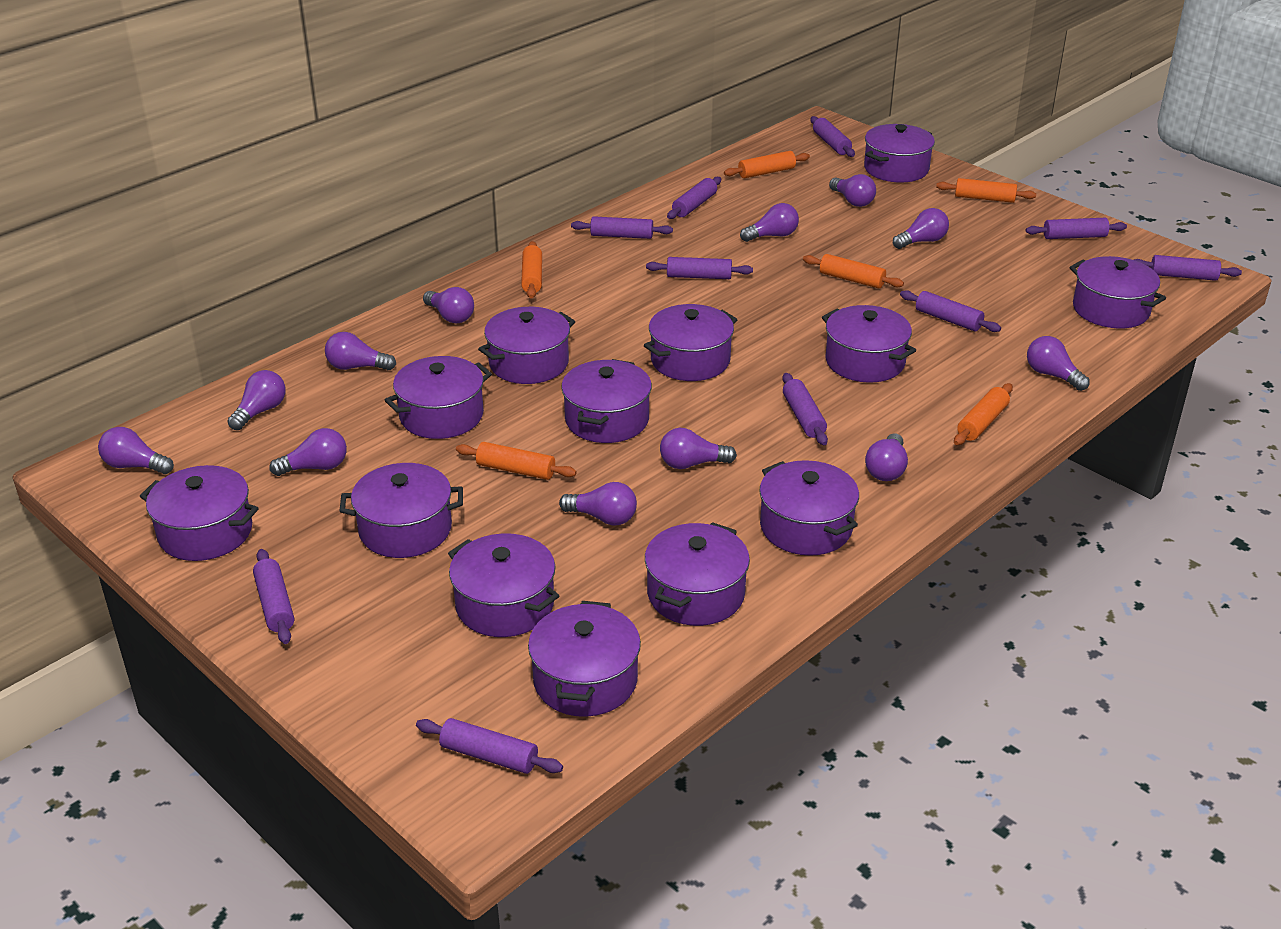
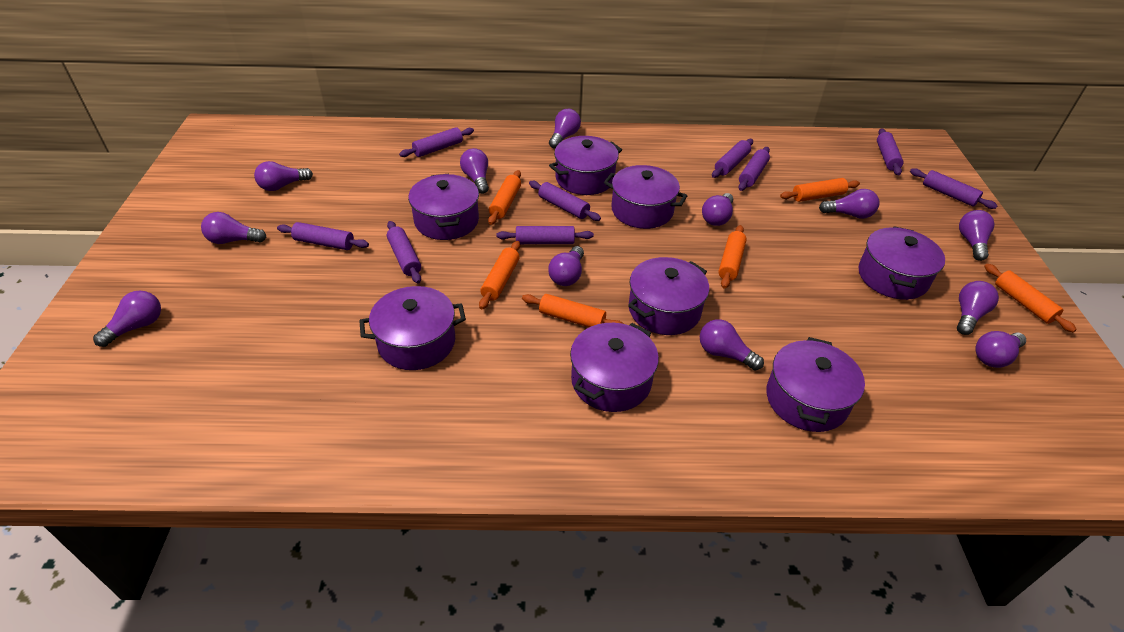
purple pot: [140,465,259,561] [340,463,463,558] [385,356,492,439] [448,533,559,637] [478,307,575,384] [528,601,641,717] [561,359,652,443] [644,304,738,381] [645,522,750,626] [759,460,859,556] [822,305,916,383] [864,124,935,183] [1069,256,1166,329] = 13 -> [359,286,466,370] [408,174,479,240] [549,136,622,195] [570,323,659,412] [604,165,687,229] [628,257,709,335] [766,337,865,432] [858,226,945,300] = 8
purple rolling pin: [253,549,294,644] [416,718,563,774] [571,216,673,239] [646,257,753,279] [667,177,721,219] [782,373,828,445] [811,116,855,157] [900,290,1001,332] [1026,218,1127,239] [1134,255,1242,281] = 10 -> [277,222,369,250] [387,221,421,283] [399,127,474,157] [496,226,594,244] [529,181,601,221] [712,139,753,178] [738,147,770,191] [877,128,904,175] [910,168,998,209] = 9

